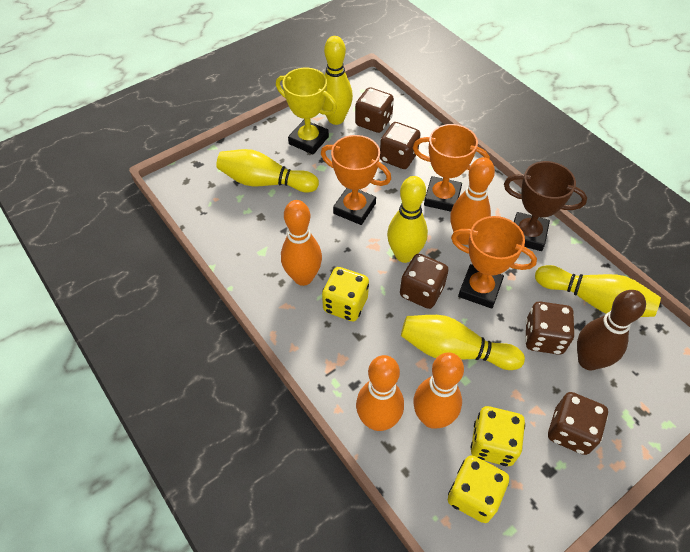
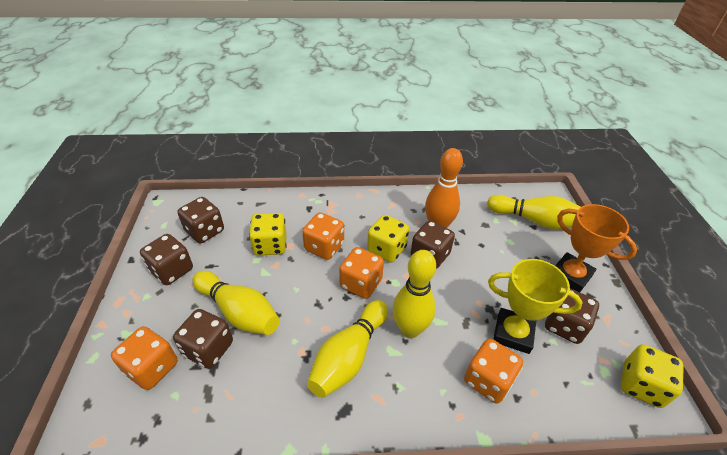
brown bowling pin: [577,290,646,370] = 1 -> none = 0
brown trophy: [504,161,587,251] = 1 -> none = 0
orange bowling pin: [281,200,322,286] [356,355,404,431] [413,352,464,429] [450,157,495,245] = 4 -> [425,148,463,228] = 1
orange dice: none = 0 -> [111,326,178,390] [302,212,344,260] [339,247,384,299] [464,339,523,404] = 4
orange trophy: [321,135,391,225] [413,124,490,212] [451,216,537,309] = 3 -> [555,204,637,292] = 1
yellow bowling pin: [216,149,319,193] [322,36,353,125] [387,176,428,263] [401,315,525,370] [535,265,661,317] = 5 -> [193,271,280,335] [307,300,388,398] [392,250,436,338] [487,195,581,229] = 4

